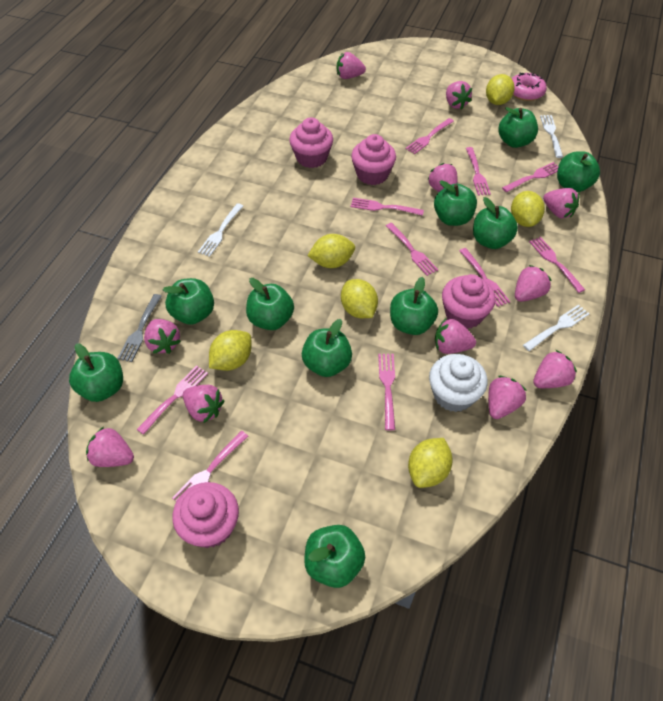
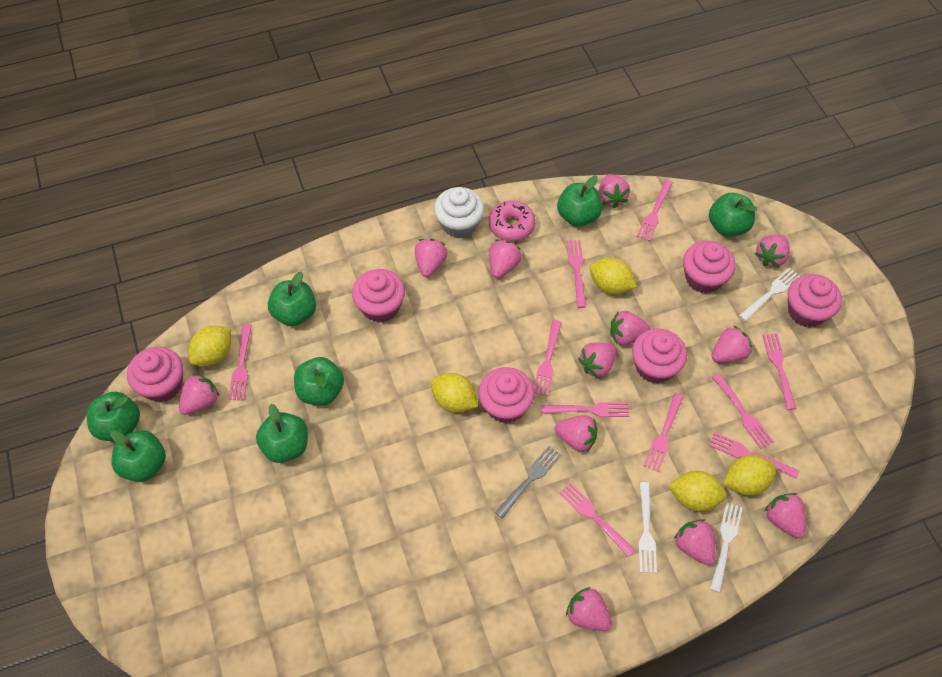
green apple: [69,343,123,402] [163,278,214,325] [246,278,294,330] [302,319,352,377] [304,525,365,588] [390,277,438,335] [434,180,477,226] [473,197,518,249] [498,107,538,148] [557,151,600,192] = 10 -> [87,391,140,441] [110,430,166,482] [256,404,308,463] [268,271,316,326] [294,357,344,406] [557,176,603,227] [709,193,757,237] = 7
pink cupcake: [172,482,239,548] [289,118,333,168] [351,134,396,185] [442,274,496,329] = 4 -> [127,347,183,402] [352,269,405,323] [479,367,535,423] [632,328,687,384] [683,241,735,293] [788,274,842,327] = 6
pink strawberry: [86,427,134,467] [144,319,181,354] [183,385,225,423] [337,52,366,79] [427,163,458,192] [435,318,476,354] [446,81,472,109] [488,376,527,419] [515,265,552,302] [533,350,577,388] [543,188,580,218] = 11 -> [179,374,220,415] [415,239,448,277] [489,240,522,278] [555,415,598,453] [566,587,612,631] [578,342,617,378] [598,174,630,209] [610,311,651,346] [674,519,716,565] [712,325,752,362] [755,235,790,268] [764,493,806,538] = 12
yellow lemon: [209,330,252,371] [308,234,355,268] [341,279,378,318] [408,438,453,488] [486,74,515,105] [511,191,545,227] = 6 -> [188,326,231,366] [431,373,478,413] [589,258,637,294] [668,471,727,512] [723,455,776,496] = 5

